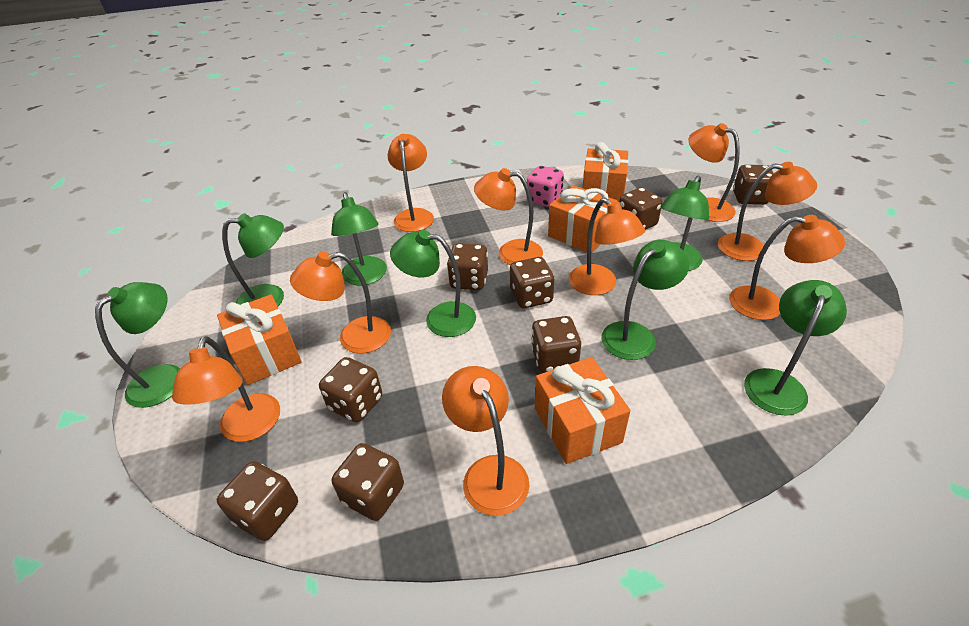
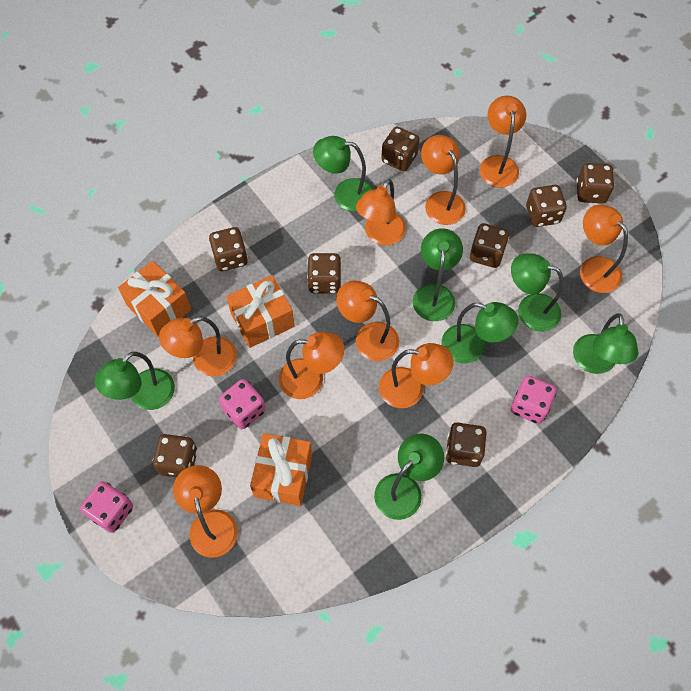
orange gift: [217,294,302,385] [535,357,631,464] [548,185,618,253] [582,142,628,202] = 4 -> [118,261,191,337] [226,275,294,348] [250,433,312,506] = 3
pink dice: [526,166,564,207] = 1 -> [80,481,133,533] [219,379,266,429] [511,376,556,424] = 3

